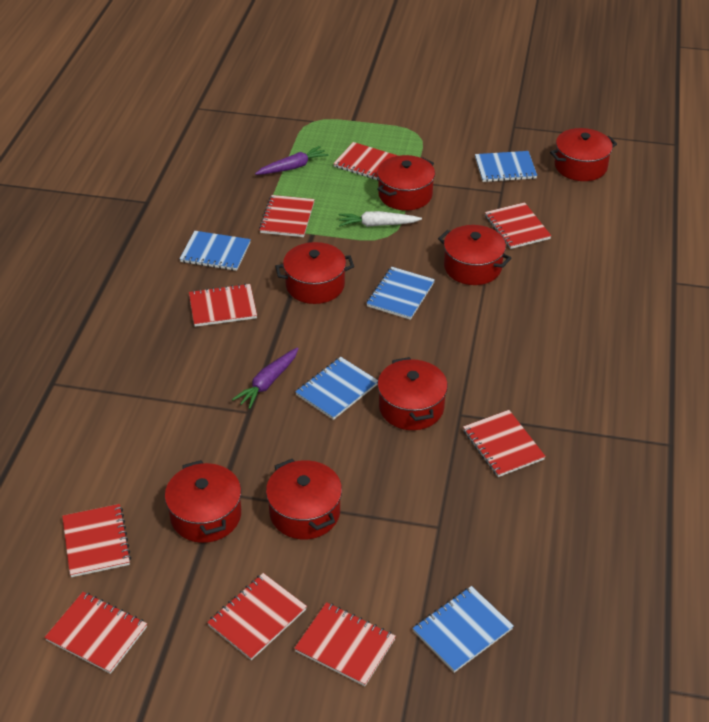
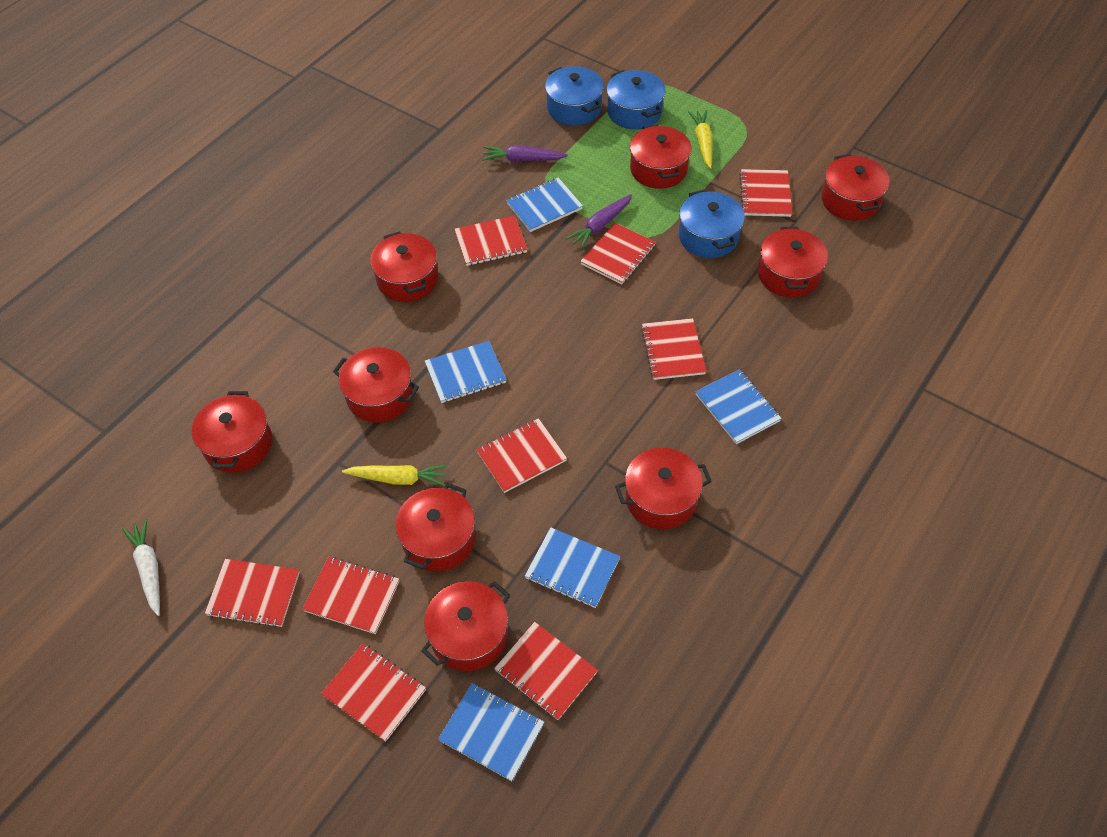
blue pot: none = 0 -> [545,66,604,126] [606,70,666,129] [679,189,745,258] = 3
red pot: [165,460,241,543] [266,459,342,539] [275,242,354,304] [377,155,435,210] [377,357,448,430] [438,225,512,285] [550,128,617,181] = 7 -> [192,391,272,473] [333,347,419,422] [370,231,438,302] [396,483,475,572] [422,581,510,671] [615,448,712,529] [630,124,692,189] [758,227,828,298] [821,154,890,221] = 9
yellow carrot: none = 0 -> [342,465,448,486] [688,110,713,169] = 2

